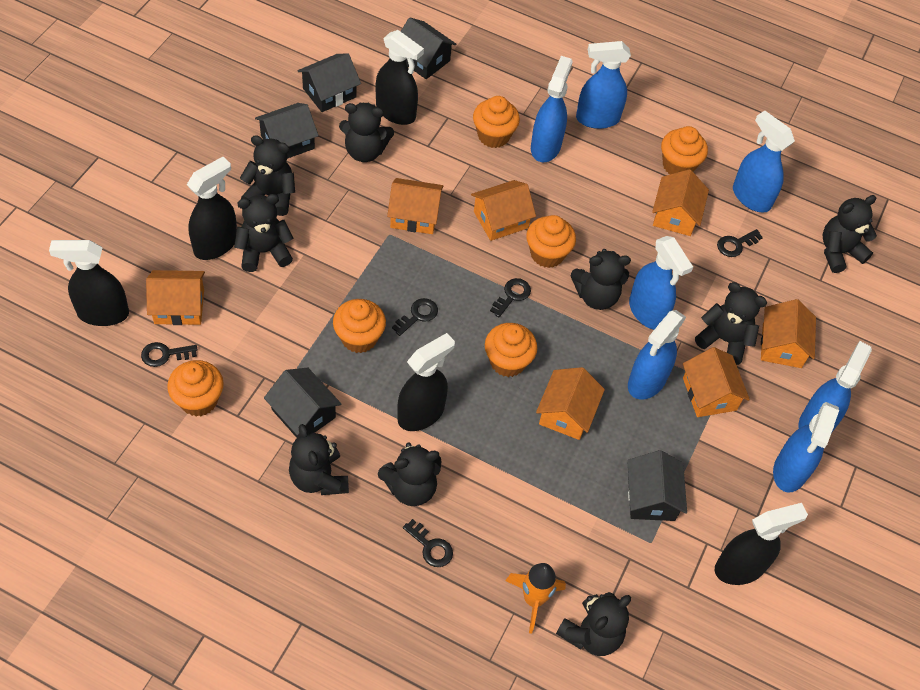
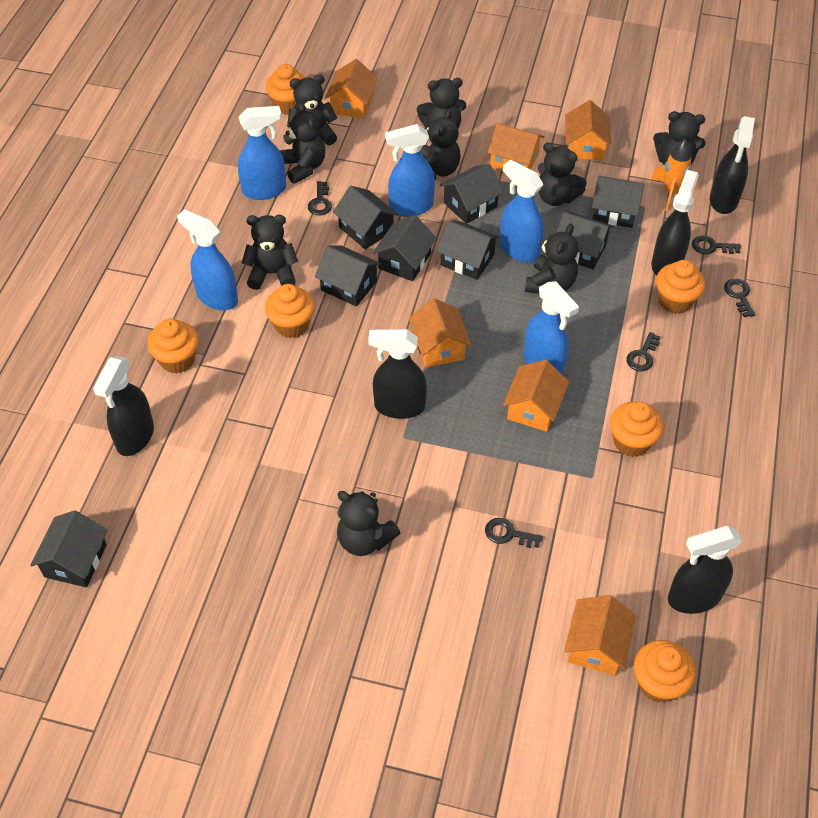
black house: [255,103,319,159] [264,368,341,438] [298,53,361,112] [400,17,456,79] [627,450,687,521] = 5 -> [30,510,108,587] [315,245,381,306] [333,186,399,249] [373,215,437,281] [436,220,500,280] [440,164,504,224] [556,212,614,269] [592,176,644,228] = 8
blue spray bottle: [531,56,573,162] [576,41,631,129] [628,310,686,400] [629,236,693,330] [733,111,795,213] [773,402,839,492] [799,341,872,432] = 7 -> [177,209,238,310] [238,106,286,200] [385,124,435,217] [500,160,544,263] [523,281,579,375] = 5
orange house: [146,270,205,325] [387,178,444,234] [471,180,536,241] [536,367,605,440] [652,169,709,236] [683,347,750,417] [761,299,816,368] = 7 -> [325,59,378,119] [409,298,471,368] [487,123,544,171] [503,360,569,432] [564,595,636,675] [565,100,611,160] = 6

